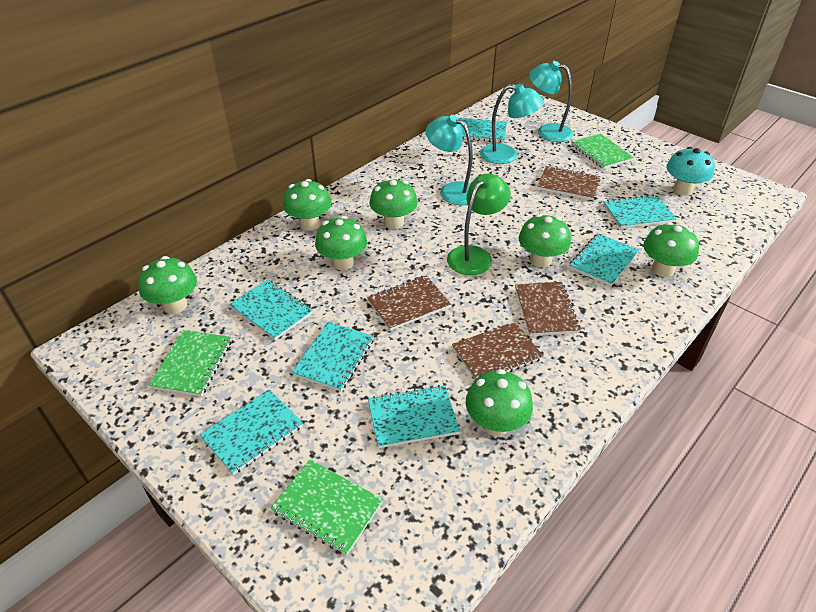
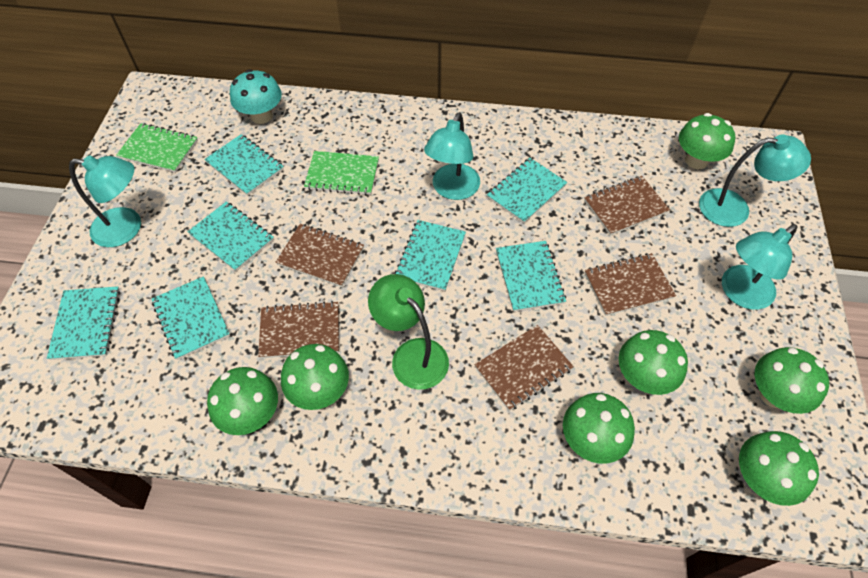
brown notebook: [367,275,451,331] [452,322,543,380] [515,282,581,336] [538,166,600,200] = 4 -> [258,301,339,359] [276,224,364,287] [475,325,574,411] [584,176,670,235] [585,253,676,316] = 5
green notebook: [149,330,232,397] [270,460,383,555] [571,133,634,169] = 3 -> [116,123,198,173] [304,151,379,195] = 2
turquoise lamp: [426,115,473,205] [480,84,544,164] [529,61,574,142] = 3 -> [69,155,141,247] [424,112,480,200] [699,134,811,227] [722,224,798,310] = 4

